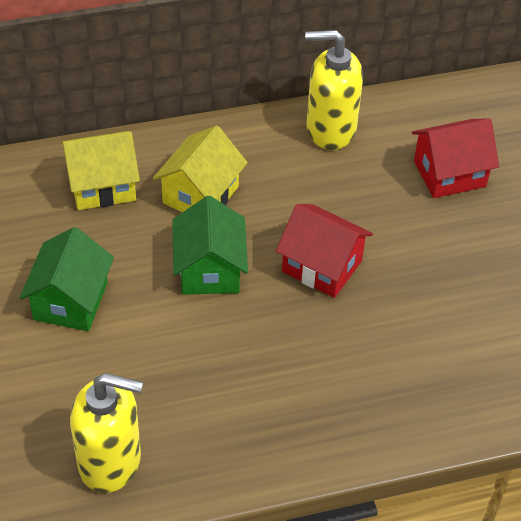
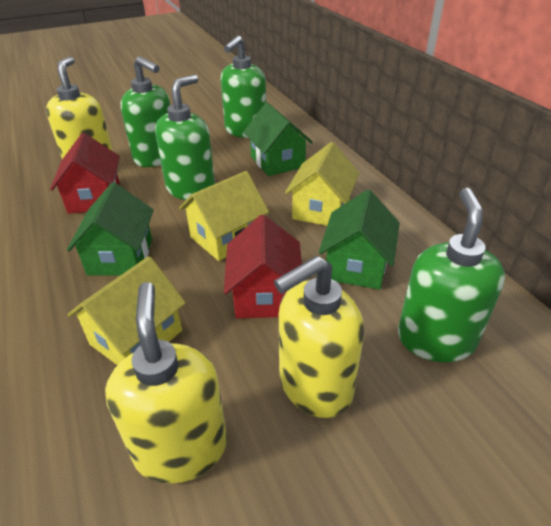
green house: [19,227,114,331] [172,196,248,295] = 2 -> [67,182,154,276] [243,103,312,176] [319,190,400,290] = 3
green soap dispenser: none = 0 -> [121,56,170,167] [155,75,215,200] [221,35,266,138] [398,188,505,362] = 4
yellow house: [61,131,140,210] [153,126,248,212] = 2 -> [68,256,186,365] [179,171,269,261] [285,142,359,226] = 3
yellow soap dispenser: [70,373,143,493] [305,30,363,150] = 2 -> [46,57,113,159] [105,282,227,484] [274,256,364,418] = 3

